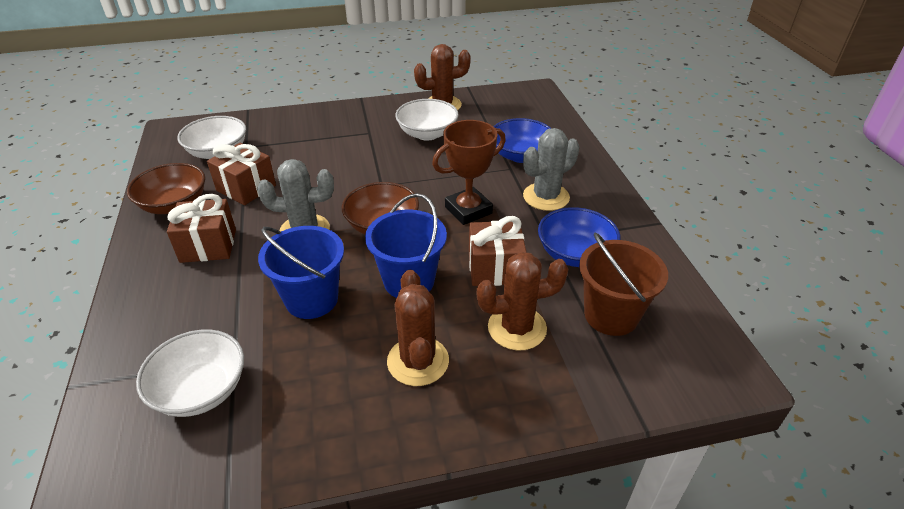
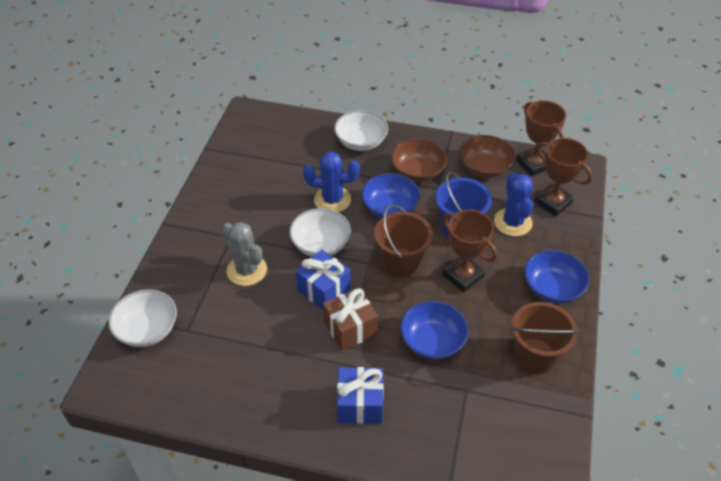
blue bowl: [493,118,551,163] [538,207,620,267] = 2 -> [362,173,420,218] [400,301,469,360] [524,250,590,304] = 3
blue bucket: [258,226,344,319] [365,193,447,298] = 2 -> [436,172,492,238] = 1
blue cactus: none = 0 -> [303,152,360,212] [494,172,533,236] = 2
blue gift: none = 0 -> [296,250,351,310] [337,367,384,424] = 2
brown bucket: [579,232,668,336] = 1 -> [374,205,433,278] [510,302,579,374] = 2
brown cactus: [387,270,449,386] [414,44,471,110] [477,252,568,351] = 3 -> none = 0
brown gift: [167,194,236,263] [207,143,276,205] [469,216,527,286] = 3 -> [323,288,378,351] = 1
brown trophy: [432,120,506,225] = 1 -> [442,210,497,292] [516,101,566,176] [534,138,593,217] = 3
grey cactus: [257,159,334,231] [523,128,579,211] = 2 -> [222,222,267,286] = 1

